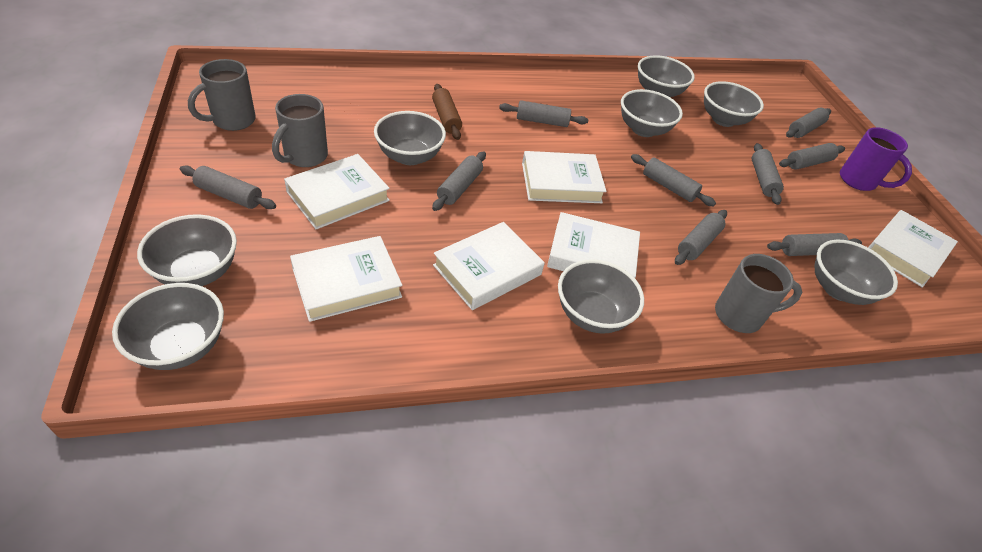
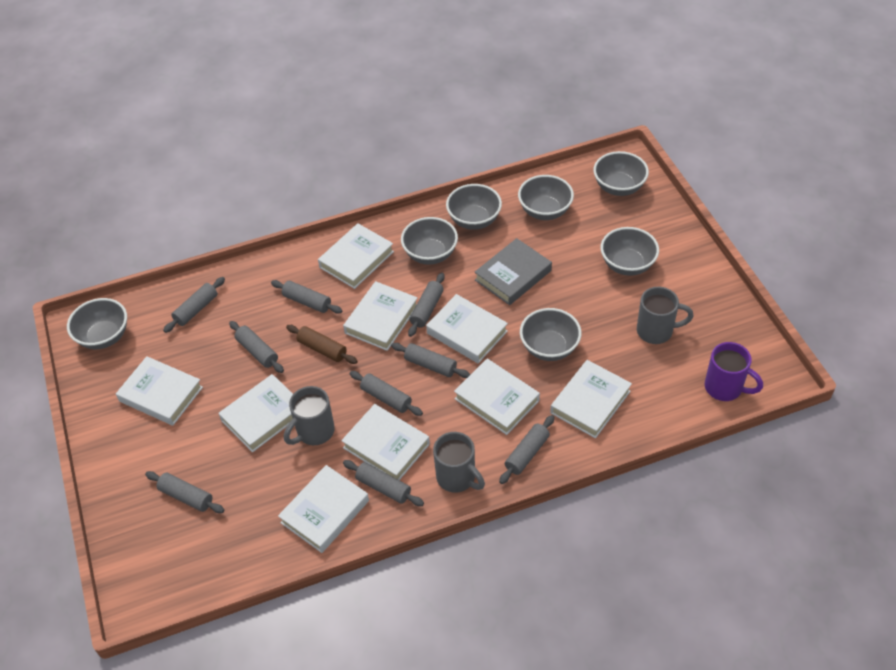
grey book: none = 0 -> [475,238,552,305] = 1
grey bowl: [112,283,224,370] [137,214,237,286] [374,111,446,165] [558,259,644,334] [621,89,683,137] [638,55,695,97] [704,81,764,127] [815,240,898,305] = 8 -> [67,298,127,349] [401,217,458,265] [446,184,502,230] [518,175,574,220] [520,308,582,361] [593,151,649,196] [600,227,659,276] = 7
white book: [284,154,390,229] [290,236,402,322] [433,222,545,310] [522,151,607,203] [547,212,640,278] [868,210,958,288] = 6 -> [116,356,203,426] [218,374,293,452] [278,465,369,553] [318,223,394,289] [341,404,430,480] [343,281,418,351] [426,294,508,363] [454,359,540,435] [550,360,632,438] = 9

